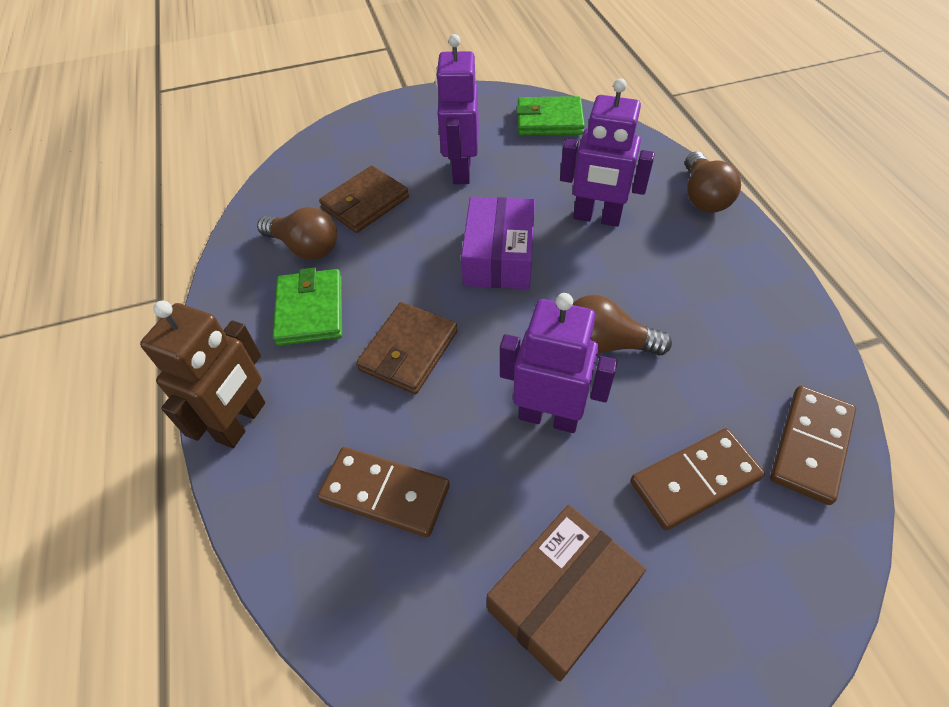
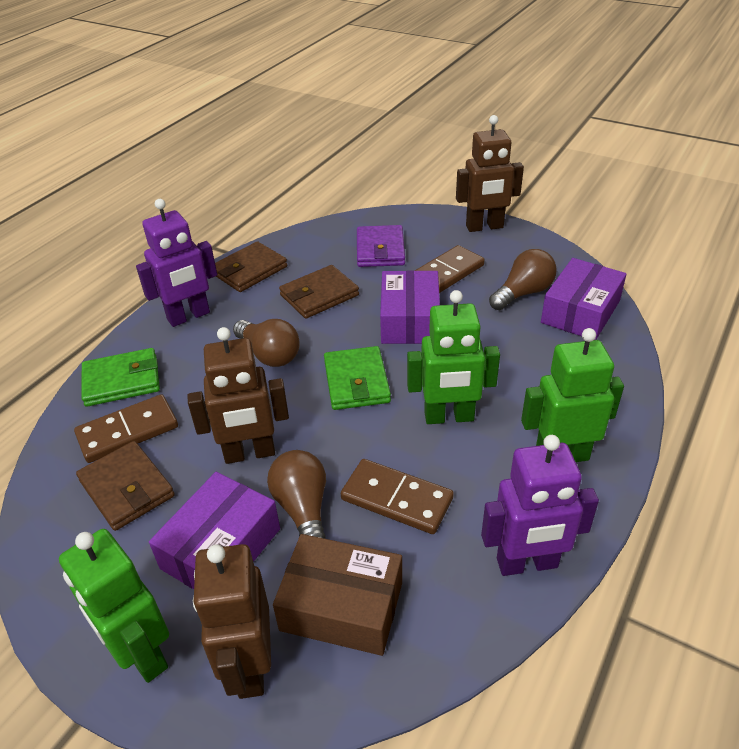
brown robot: [140,301,265,448] = 1 -> [188,327,289,464] [193,544,271,699] [456,115,524,232] = 3
brown wallet: [319,166,409,233] [356,302,457,394] = 2 -> [76,441,175,531] [215,241,287,292] [279,265,359,318] = 3
green robot: none = 0 -> [59,529,169,683] [407,290,500,424] [521,328,624,462] = 3
purple box: [461,197,535,289] = 1 -> [149,472,280,589] [380,270,440,344] [541,258,627,340] = 3
purple robot: [435,34,479,184] [500,293,617,433] [560,78,655,227] = 3 -> [136,199,217,327] [481,435,599,576] = 2
purple wallet: none = 0 -> [357,225,405,267] = 1

